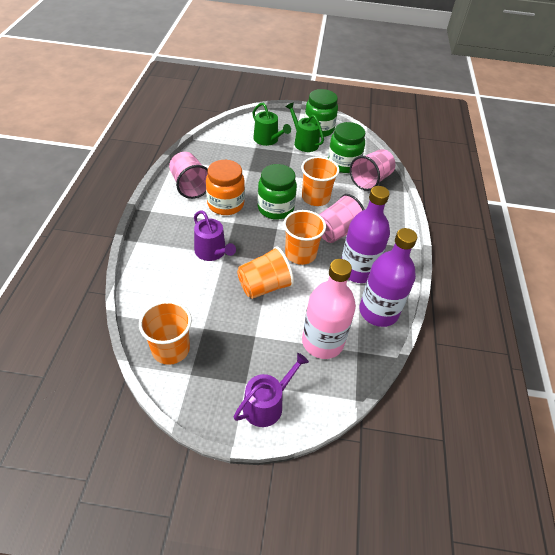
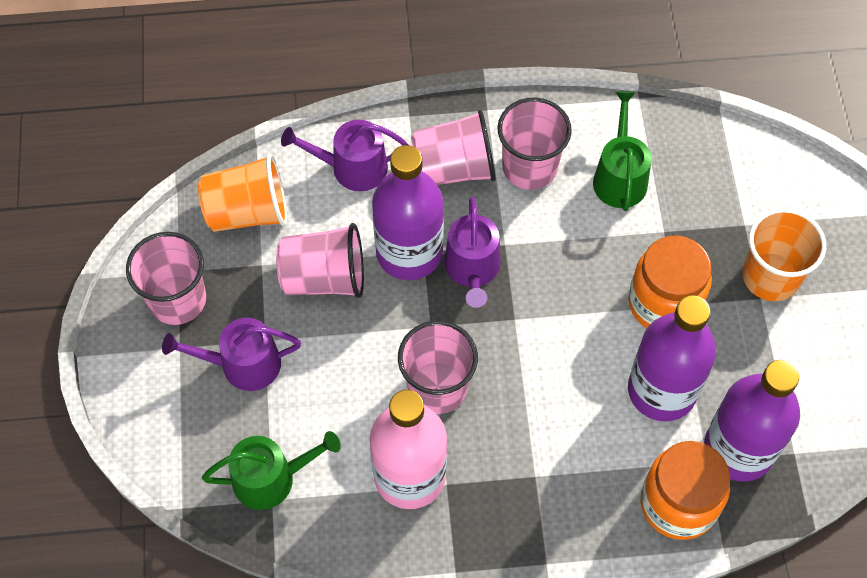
green jar: [257,164,297,220] [305,89,338,137] [328,122,365,173] = 3 -> none = 0
orange cup: [139,301,192,365] [237,246,294,299] [283,210,326,265] [301,156,339,206] = 4 -> [198,154,287,232] [743,208,826,301] = 2
orange jar: [206,160,245,215] = 1 -> [628,236,712,328] [641,441,730,540] = 2
pink cup: [169,152,208,199] [319,194,365,243] [350,149,396,191] = 3 -> [126,232,206,325] [276,223,364,298] [398,321,478,414] [411,110,496,185] [497,98,572,190] = 5
purple bottle: [341,186,390,283] [359,228,417,327] = 2 -> [372,145,444,280] [628,295,716,421] [704,360,800,482] = 3
purple watering can: [194,210,236,261] [233,353,309,427] = 2 -> [162,318,301,391] [281,120,409,191] [444,197,501,308] = 3

